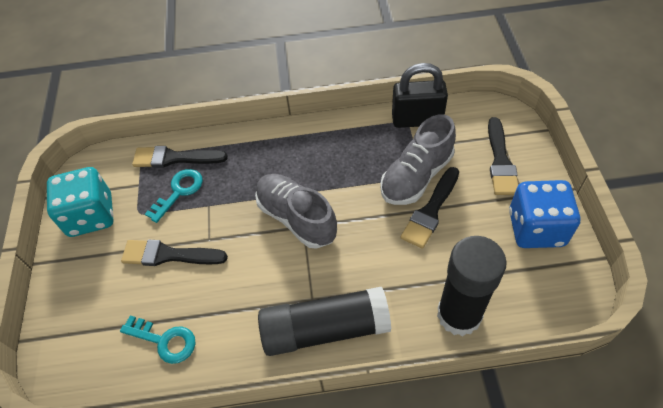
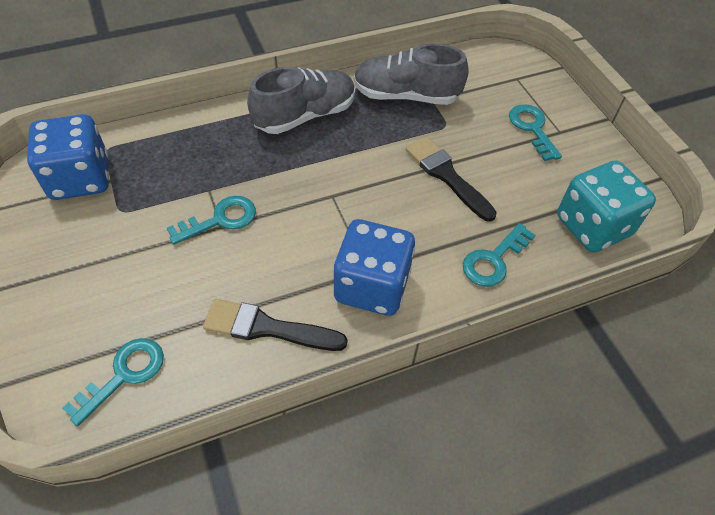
black brush: [121,240,228,266] [132,146,228,168] [401,167,459,249] [488,117,518,195] = 4 -> [203,299,348,351] [406,137,497,222] = 2
black glue stick: [258,287,391,356] [437,236,507,336] = 2 -> none = 0
black padlock: [392,63,448,128] = 1 -> none = 0
blue dice: [509,180,580,248] = 1 -> [27,114,109,200] [333,219,415,316] = 2
turquoise key: [120,315,196,364] [145,169,203,223] = 2 -> [62,338,164,426] [167,196,256,245] [463,223,535,287] [509,104,562,161] = 4

